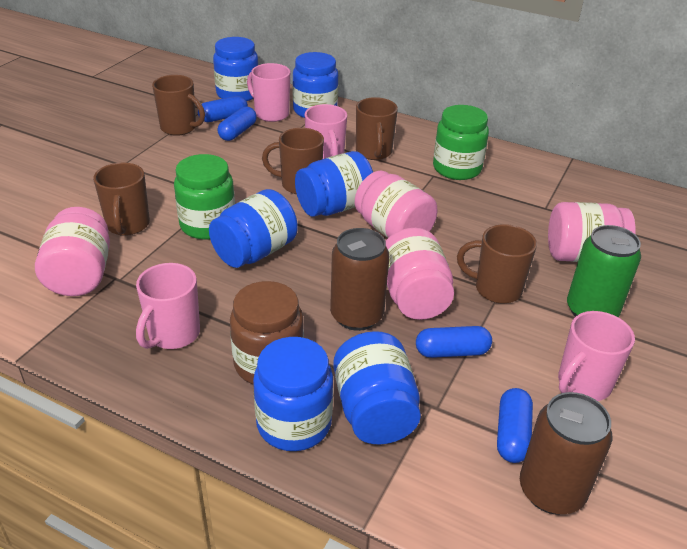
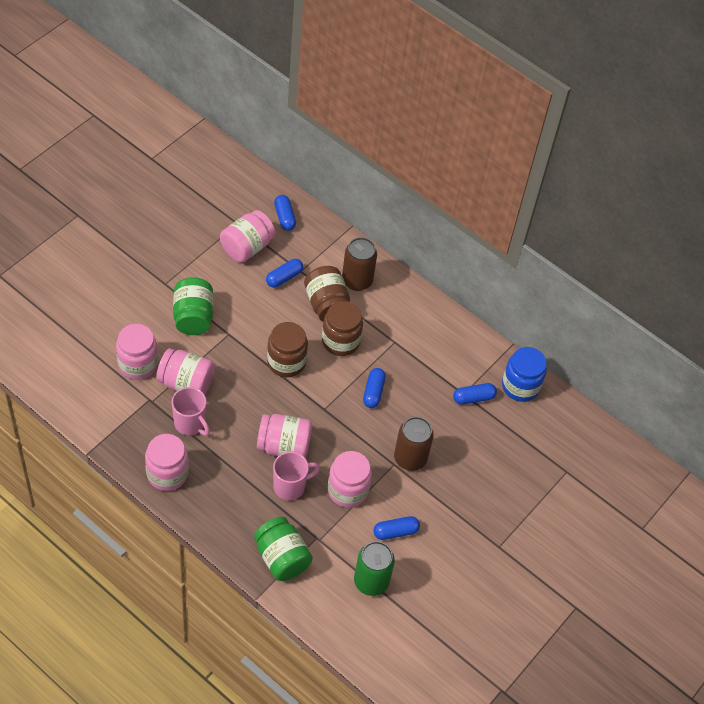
blue capsule: [198,96,248,122] [218,106,257,141] [416,326,492,358] [497,388,533,463] = 4 -> [266,259,303,288] [274,195,296,231] [363,368,386,408] [373,516,420,540] [453,383,497,405] = 5
blue jar: [209,189,298,268] [213,37,258,101] [253,337,333,451] [292,52,338,118] [295,151,373,217] [333,331,421,445] = 6 -> [502,347,547,402] = 1
brown jar: [230,281,304,385] = 1 -> [267,322,308,377] [304,266,350,322] [322,301,363,356] = 3
brown mug: [93,162,150,236] [152,75,205,136] [262,128,324,194] [356,97,398,160] [457,224,537,303] = 5 -> none = 0
pink jar: [35,207,110,296] [355,171,437,238] [386,228,454,320] [548,202,636,262] = 4 -> [116,324,158,380] [145,434,188,491] [156,348,215,395] [220,210,275,263] [257,414,312,459] [328,451,372,508] = 6
pink mug: [136,263,200,349] [247,63,290,122] [305,104,347,159] [558,311,635,401] = 4 -> [171,387,210,436] [273,452,320,500] = 2

